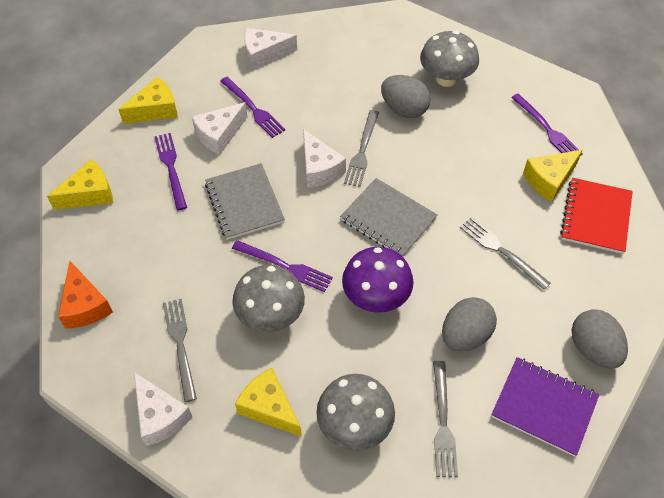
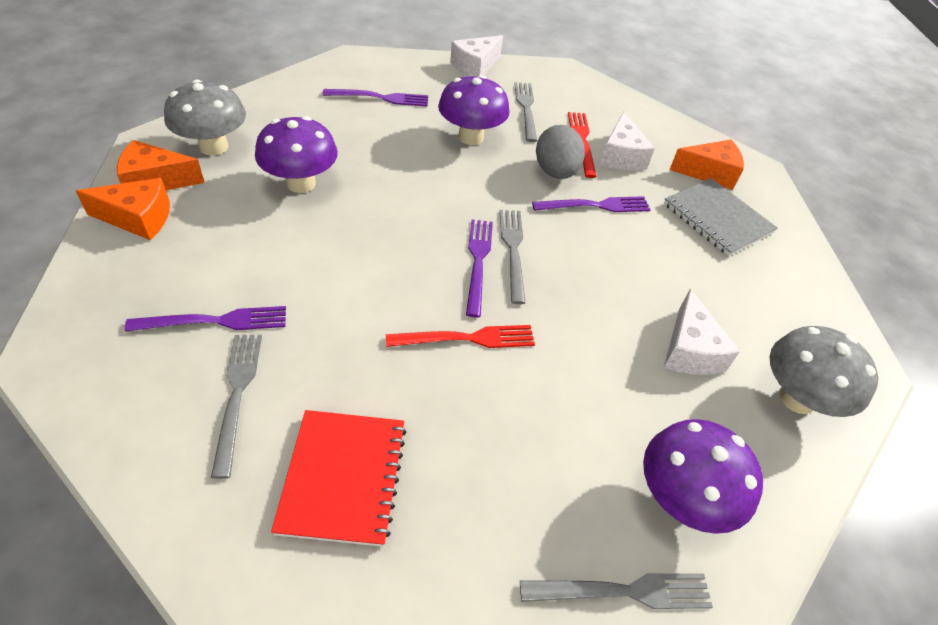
grey egg: [381,75,431,118] [442,297,497,352] [571,309,628,369] = 3 -> [536,125,585,179] = 1
grey mushroom: [232,265,305,332] [316,374,395,451] [420,31,479,87] = 3 -> [164,79,246,156] [770,326,878,417] = 2
grey notebook: [205,163,285,240] [340,178,437,257] = 2 -> [664,178,778,256] = 1
orange cheese: [58,261,113,329] = 1 -> [76,178,170,240] [117,140,205,190] [670,140,744,190] = 3
purple mushroom: [342,247,414,313] = 1 -> [255,116,338,193] [438,75,510,145] [643,419,763,534] = 3
purple notebook: [491,357,599,457] = 1 -> none = 0
red fork: none = 0 -> [386,325,535,348] [568,112,597,178] = 2
white cheese: [134,372,192,446] [192,102,248,155] [244,28,297,70] [303,129,346,188] = 4 -> [450,35,503,77] [600,112,655,170] [664,289,740,375] = 3
yellow cheese: [47,159,113,210] [118,77,178,124] [235,368,302,437] [523,150,583,202] = 4 -> none = 0

